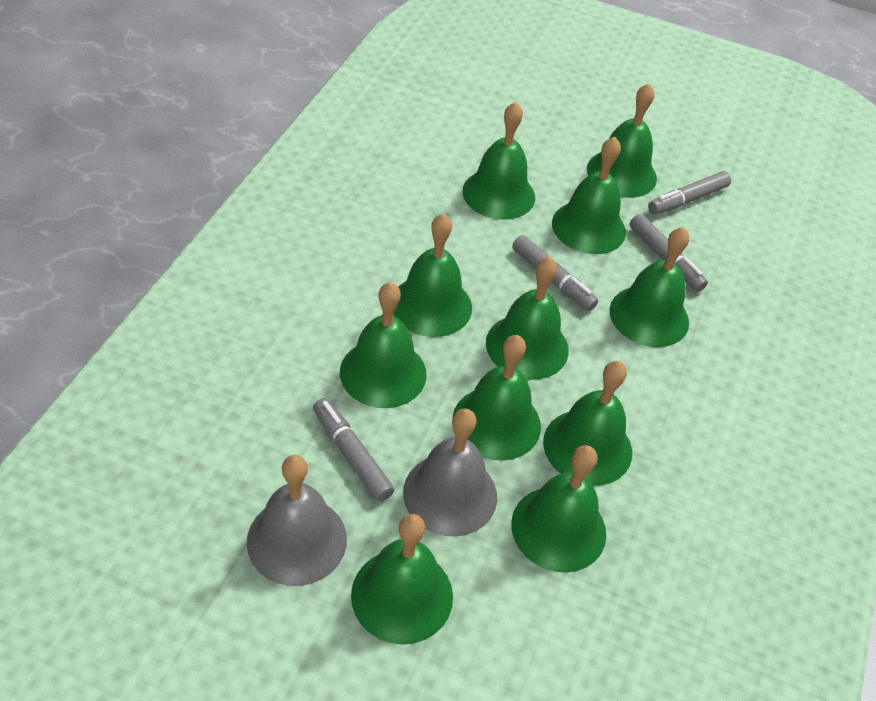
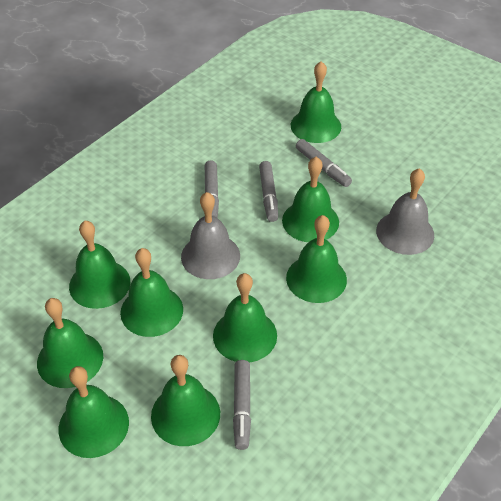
green bell: [340,282,427,408] [351,514,453,645] [393,213,472,337] [453,335,541,461] [462,102,535,220] [486,256,569,380] [511,445,606,573] [543,361,632,486] [552,137,626,254] [587,83,657,198] [610,227,689,347] = 11 -> [37,298,103,388] [59,366,129,458] [69,221,130,309] [120,248,183,337] [151,355,220,446] [213,273,277,362] [282,157,339,242] [286,215,347,303] [291,61,341,143] = 9

